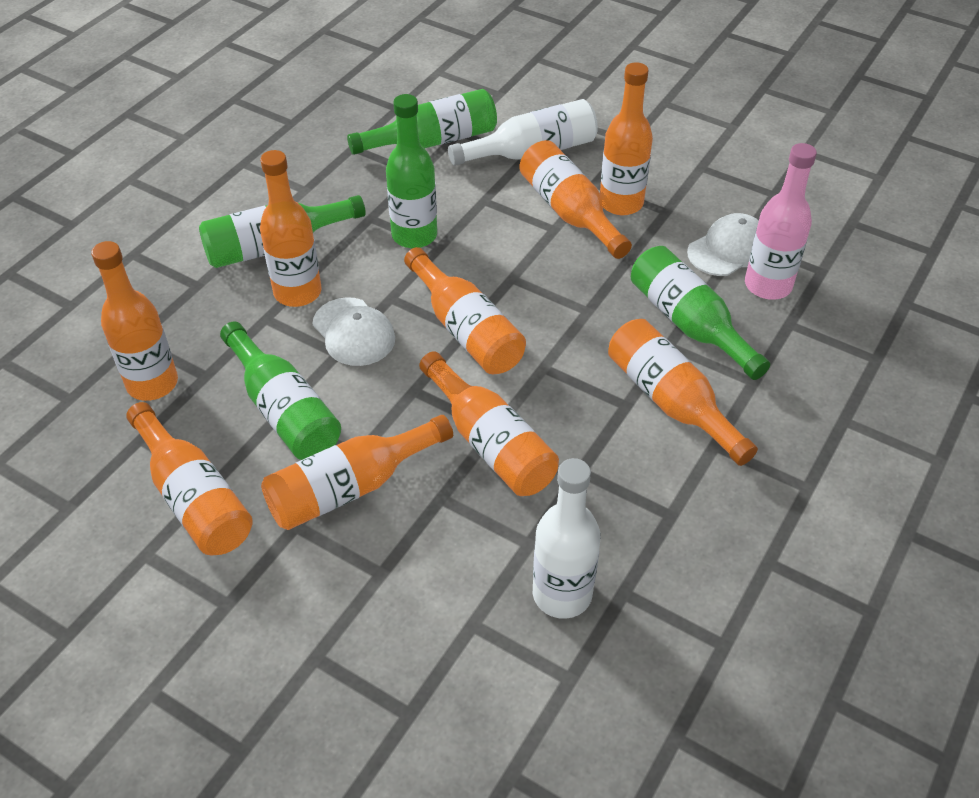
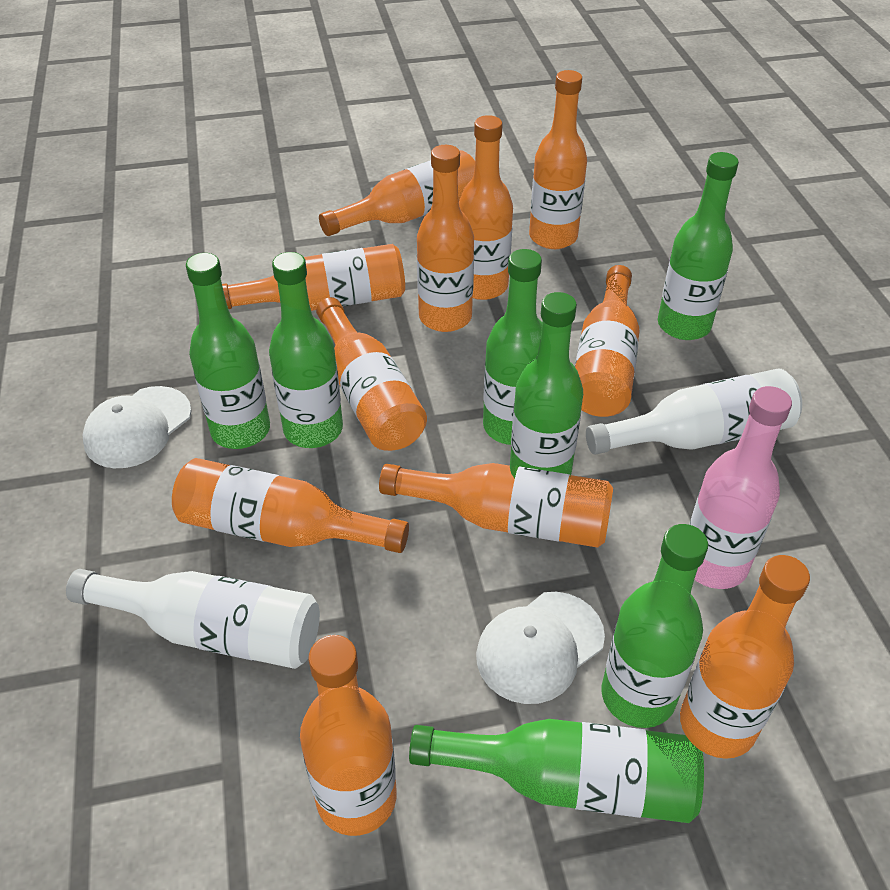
green bottle: [199,195,366,268] [220,322,341,460] [347,89,497,155] [386,94,437,248] [631,246,770,380] = 5 -> [186,253,270,449] [269,252,343,448] [409,719,704,823] [483,249,542,445] [510,292,583,475] [601,524,708,728] [658,152,739,340] = 7
orange bottle: [91,241,178,401] [126,402,253,555] [260,150,322,307] [261,415,453,530] [404,247,526,375] [419,351,559,496] [519,140,632,259] [600,62,653,215] [608,319,758,466] = 9 -> [172,458,409,553] [222,244,405,311] [300,635,397,836] [316,297,427,451] [319,150,475,236] [379,463,613,548] [417,145,474,332] [459,115,513,300] [529,70,587,249] [575,265,639,417] [680,555,810,759] = 11

